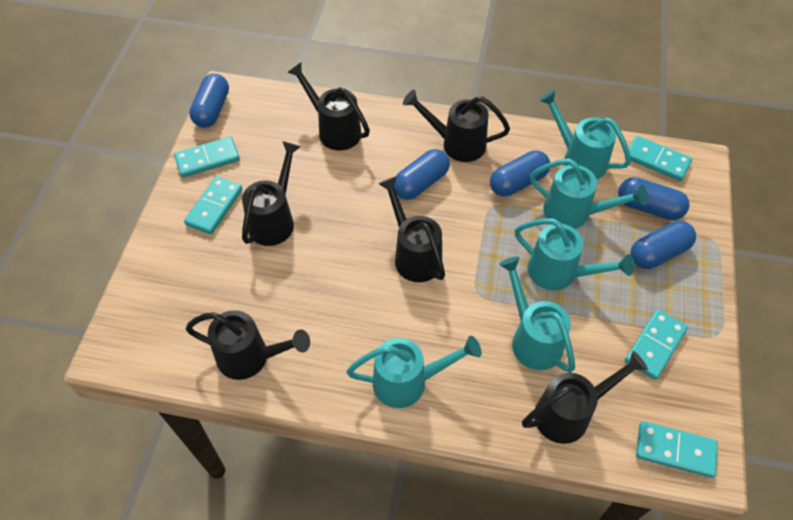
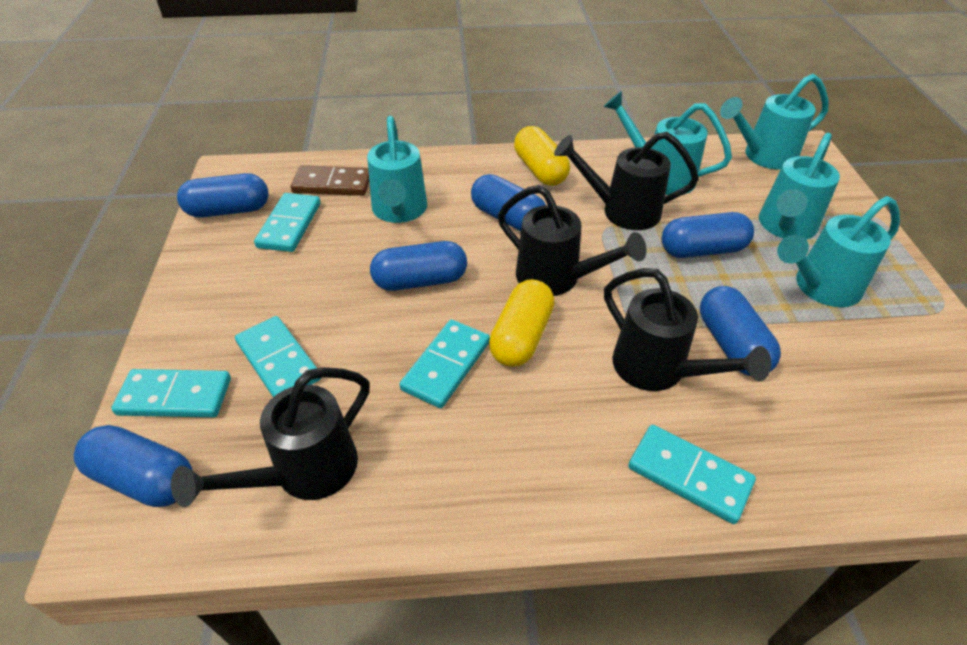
black watering can: [185,310,310,380] [242,141,301,246] [287,62,370,150] [378,176,445,282] [403,90,510,162] [522,351,648,444] = 6 -> [171,367,370,507] [498,185,647,296] [554,132,699,230] [604,268,771,391] = 4
blue capsule: [189,74,229,128] [394,149,450,200] [490,151,550,197] [618,177,690,220] [630,221,696,269] = 5 -> [74,425,192,507] [177,173,269,218] [370,241,467,291] [471,174,546,231] [662,212,754,258] [700,286,781,376] = 6
brown domino: none = 0 -> [291,165,369,196] = 1
yellow capsule: none = 0 -> [489,279,555,367] [514,126,570,186] = 2

